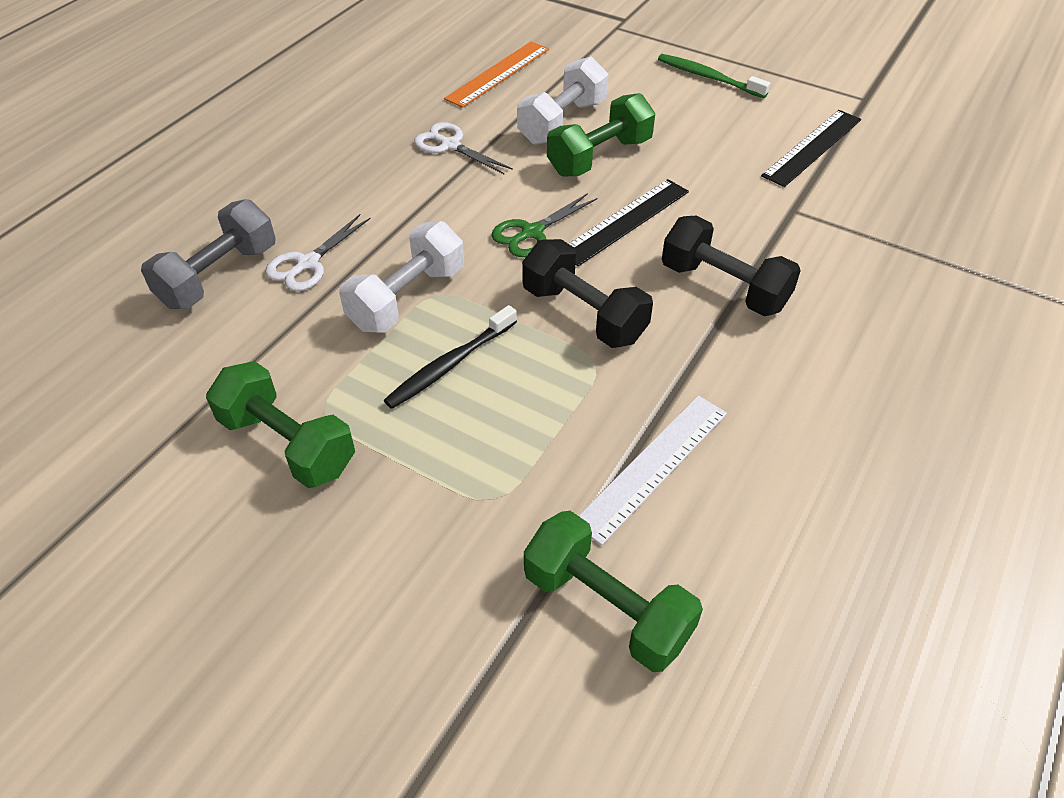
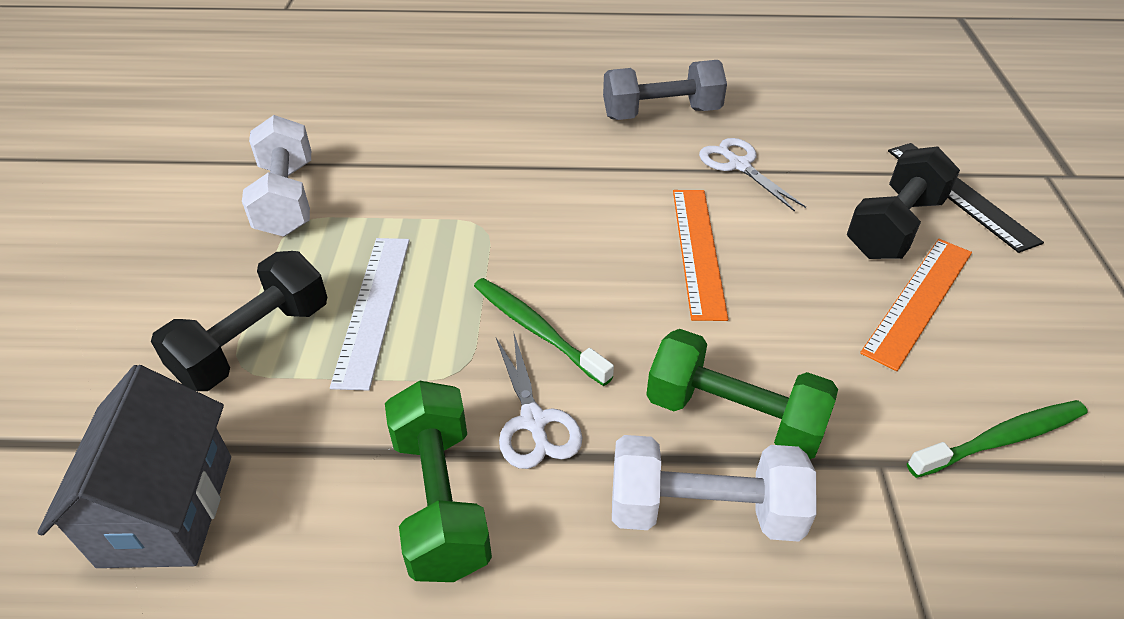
black ruler: [569,179,689,266] [761,110,861,187] = 2 -> [888,143,1044,253] = 1
black toothbrush: [384,305,517,409] = 1 -> none = 0
green dumbbell: [206,361,355,488] [524,511,703,672] [547,93,655,177] = 3 -> [385,381,492,582] [646,329,838,459] = 2
green scissors: [492,193,597,257] = 1 -> none = 0
green toothbrush: [658,54,770,98] = 1 -> [474,278,614,386] [907,400,1087,478] = 2
grey house: none = 0 -> [38,365,231,568] = 1
orange ruler: [444,41,549,108] = 1 -> [673,190,728,321] [860,239,972,371] = 2

